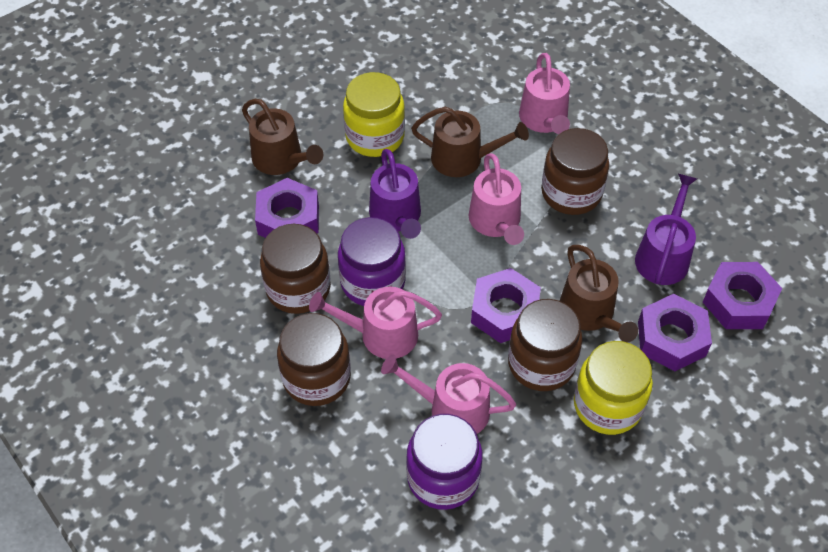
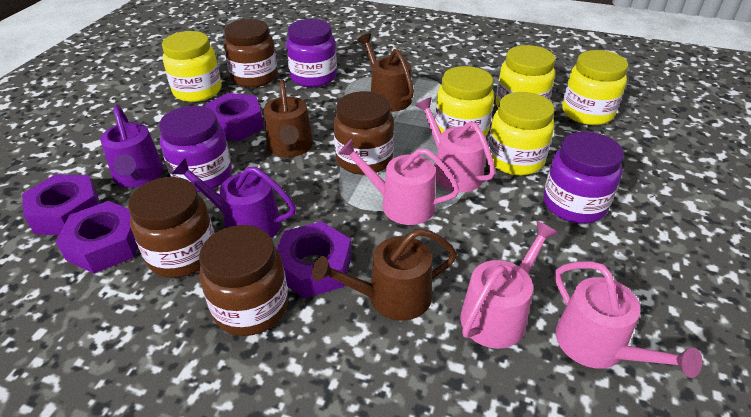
purple jar: [338,217,406,306] [406,414,482,510] = 2 -> [159,106,232,192] [286,19,337,87] [544,132,624,224] = 3
yellow jar: [343,72,405,157] [574,341,653,435] = 2 -> [162,31,221,102] [435,66,494,137] [488,92,555,175] [496,45,555,107] [562,50,628,125] = 5

